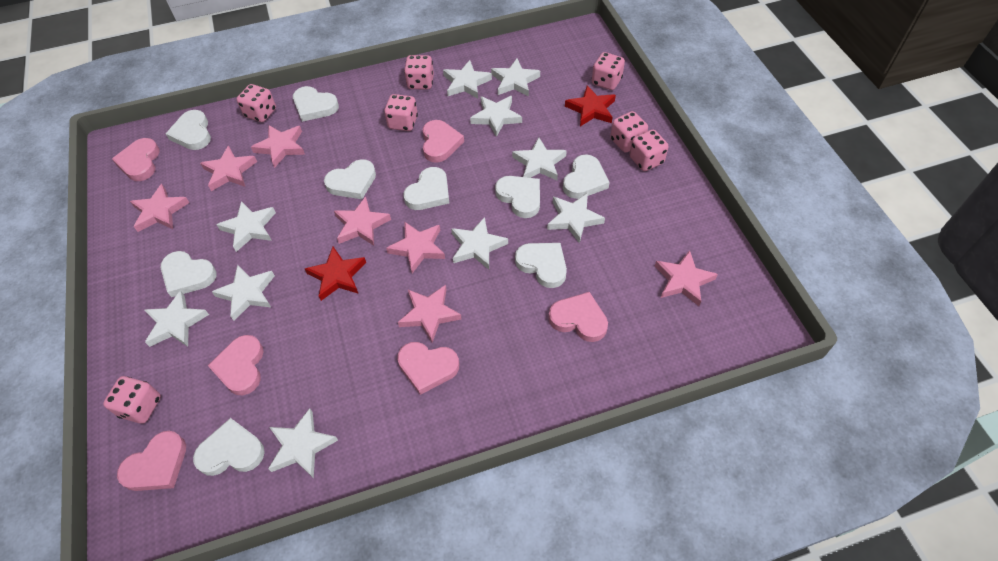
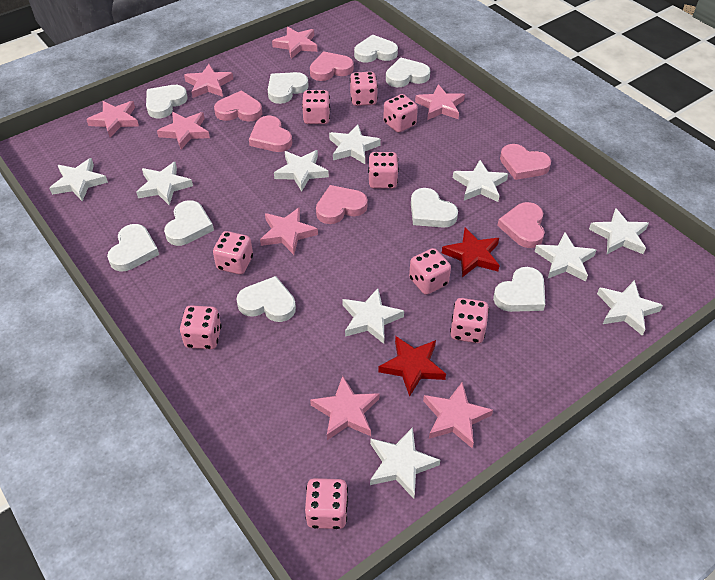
pink dice: [103,376,161,424] [237,84,276,122] [384,94,418,131] [404,55,434,89] [592,52,625,90] [610,111,648,153] [629,130,669,171] = 7 -> [180,305,222,349] [213,231,253,274] [302,90,330,124] [305,478,348,529] [350,72,378,106] [368,152,399,189] [383,94,418,133] [409,248,451,295] [450,298,489,343] = 9
pink star: [130,184,190,232] [200,145,257,191] [251,125,305,168] [334,197,391,246] [386,221,445,273] [398,285,462,343] [655,250,718,306] = 7 -> [86,101,139,137] [157,112,210,149] [184,64,233,98] [260,207,318,255] [272,27,317,59] [310,376,380,440] [415,84,465,120] [423,382,493,448] = 8

